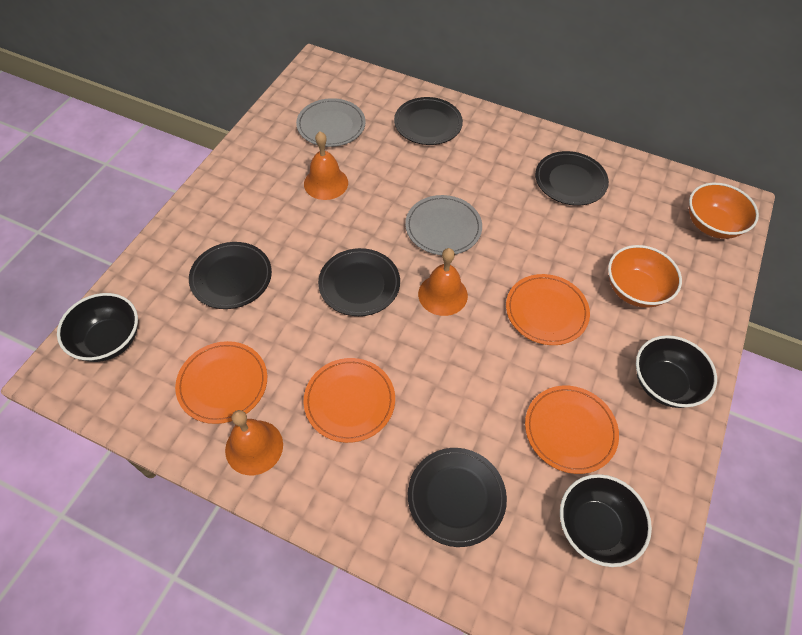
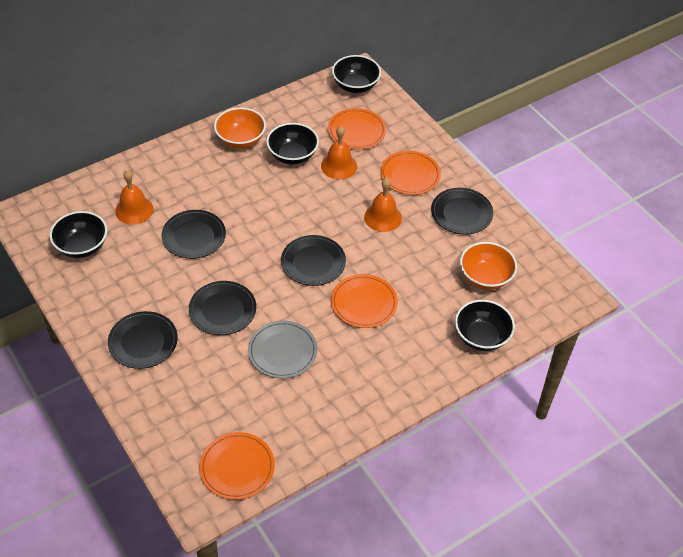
black bowl: [57,293,138,362] [560,474,652,567] [636,335,717,408] = 3 -> [50,211,107,258] [266,123,319,165] [332,55,381,93] [455,300,515,351] = 4
grey plate: [296,98,366,147] [405,195,482,255] = 2 -> [248,321,317,378] = 1

